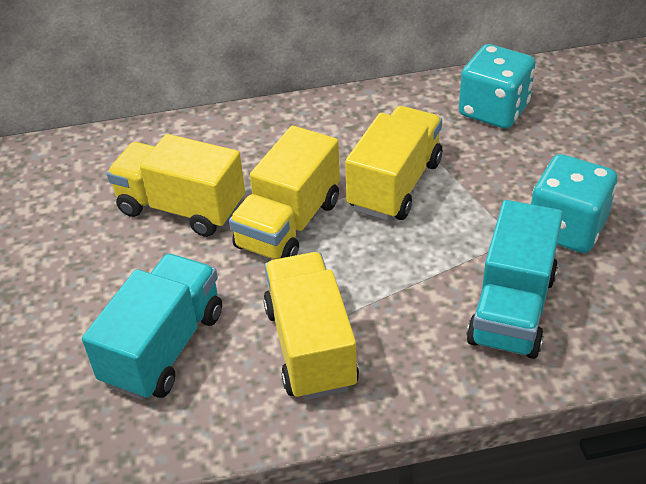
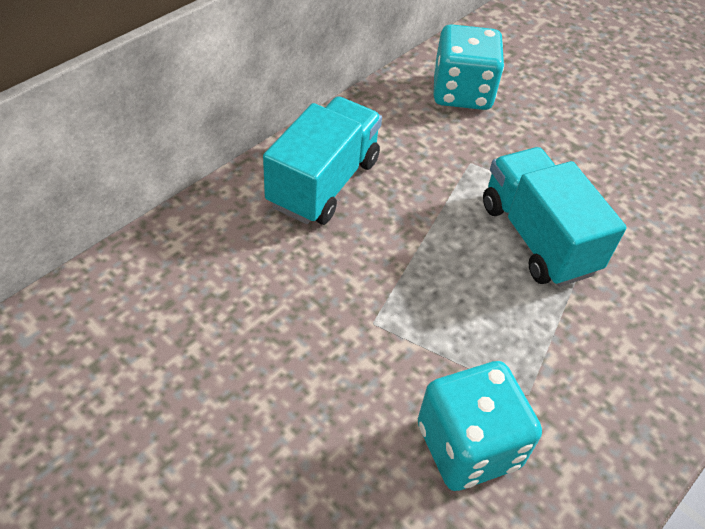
yellow truck: [106,134,245,237] [229,126,340,260] [263,252,359,400] [345,106,442,221] = 4 -> none = 0

